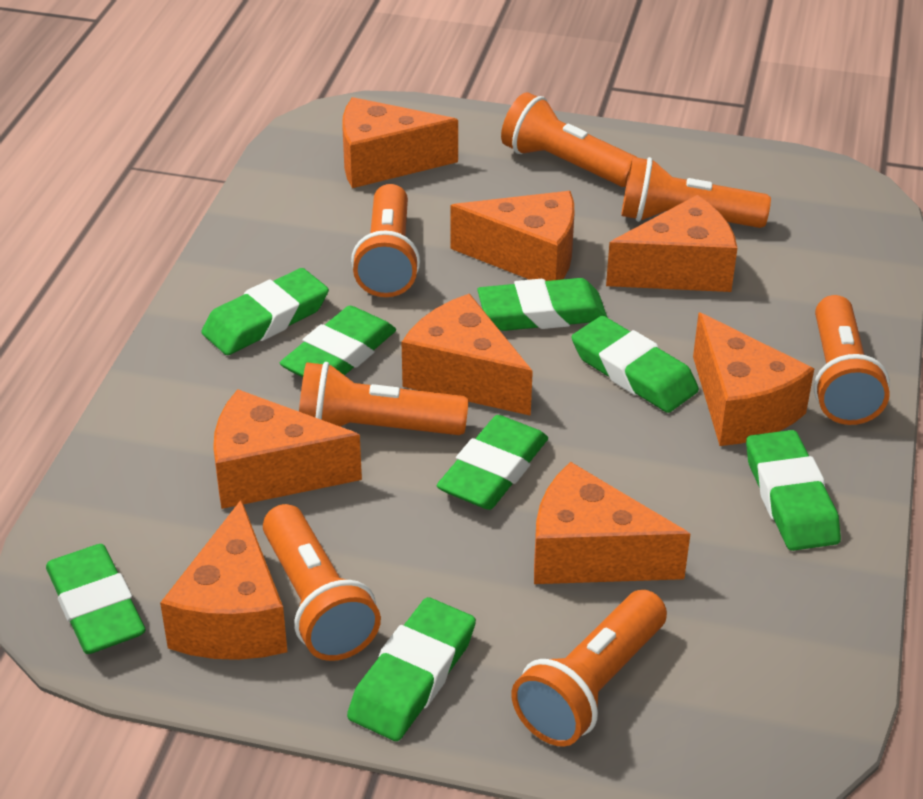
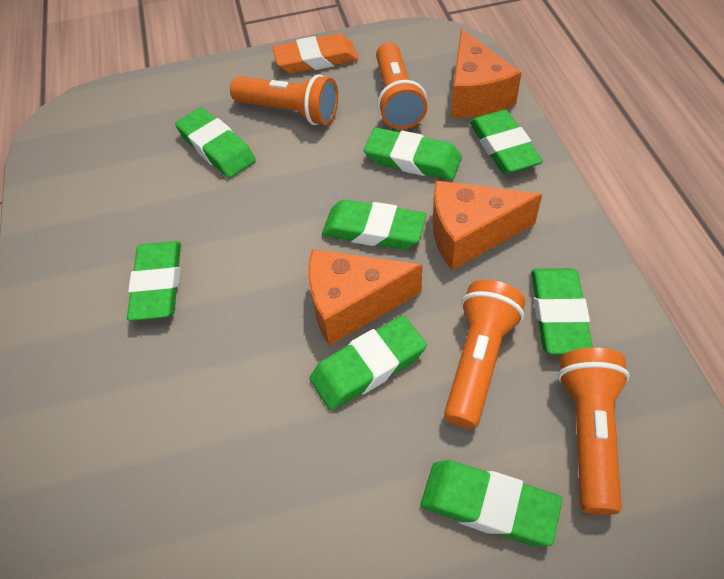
orange cheese: [160,499,287,660] [213,389,362,509] [342,97,458,188] [402,294,533,416] [451,191,575,281] [534,462,690,584] [606,195,737,292] [693,312,814,446] = 8 -> [308,249,422,346] [433,181,542,270] [451,29,522,118] = 3
orange eraser: none = 0 -> [273,33,358,74] = 1
orange flashlight: [263,504,381,661] [299,362,468,435] [351,184,420,297] [501,92,636,187] [511,590,667,747] [621,157,771,228] [814,295,890,425] = 7 -> [230,74,338,125] [376,42,427,129] [444,280,525,429] [558,348,630,515] = 4

